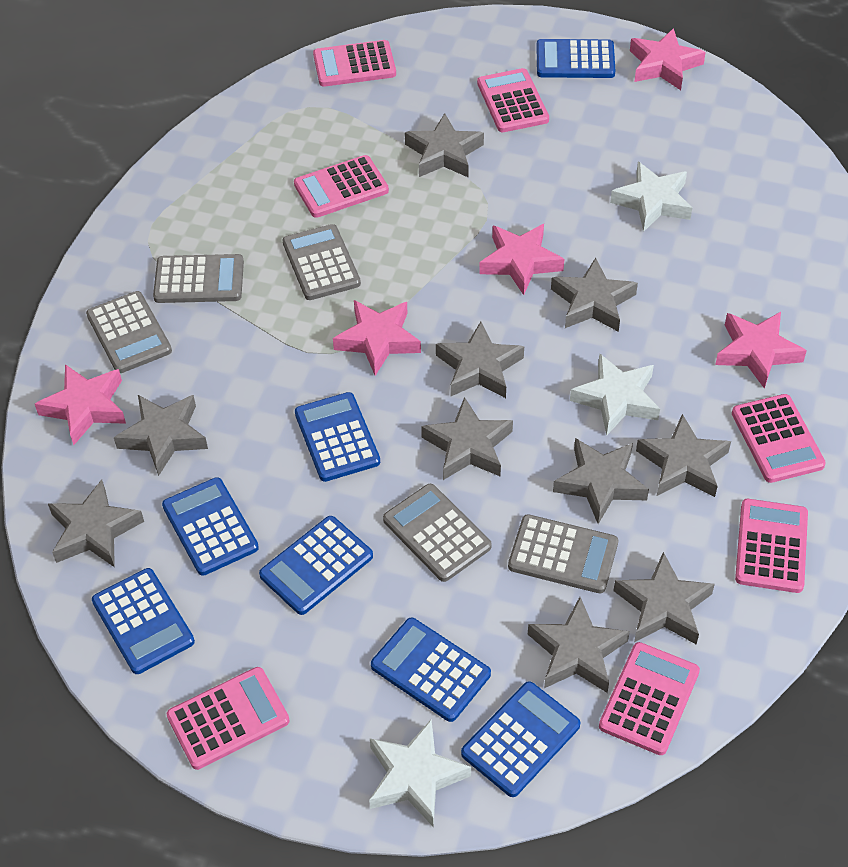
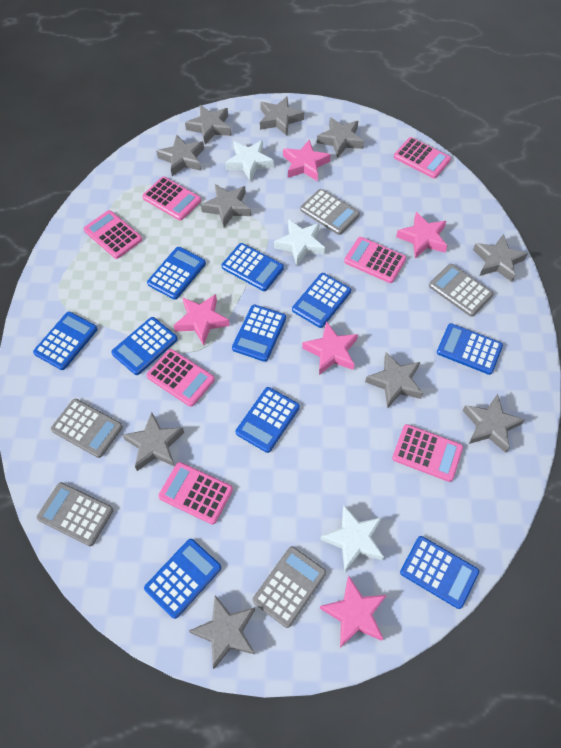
blue calculator: [92,568,195,674] [162,477,259,576] [259,516,373,615] [295,392,380,482] [371,618,491,722] [461,681,580,797] [536,39,616,78] = 7 -> [33,312,98,370] [111,317,178,375] [144,539,221,619] [147,247,206,300] [221,243,284,291] [232,305,286,362] [236,387,300,453] [292,273,351,328] [400,536,479,609] [437,323,503,375] = 10

